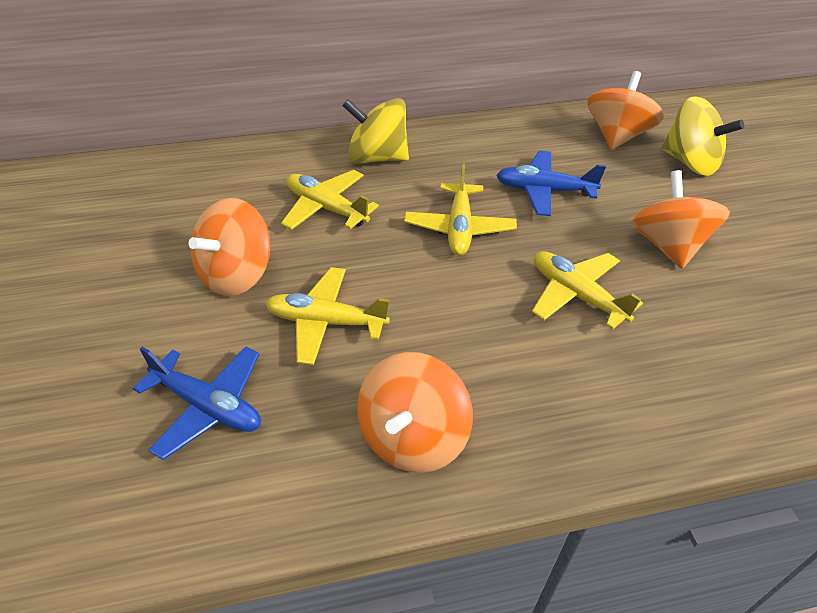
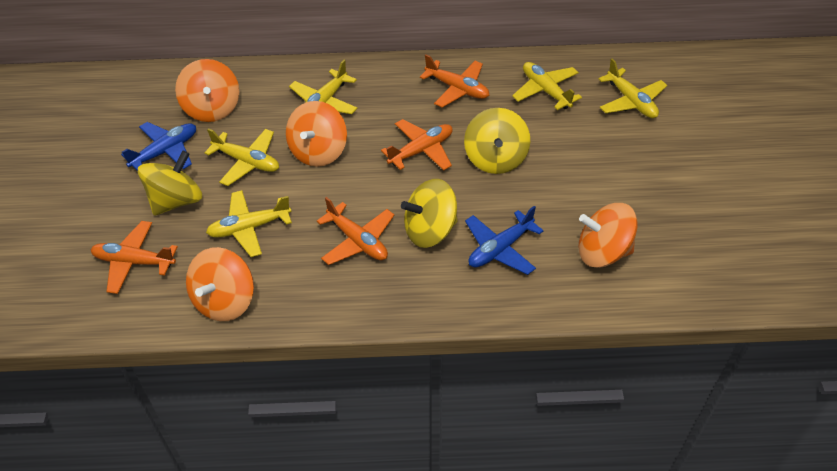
orange plane: none = 0 -> [91,221,178,294] [317,197,394,265] [381,119,453,171] [420,55,489,108] = 4
yellow plane: [265,267,390,365] [281,170,379,230] [404,163,517,256] [532,251,643,330] = 4 -> [205,128,279,186] [206,190,292,257] [289,60,358,114] [512,62,582,110] [599,59,667,118] = 5
yellow spinning top: [342,98,409,163] [661,96,744,176] = 2 -> [138,150,202,216] [401,179,458,248] [464,108,530,174] = 3

